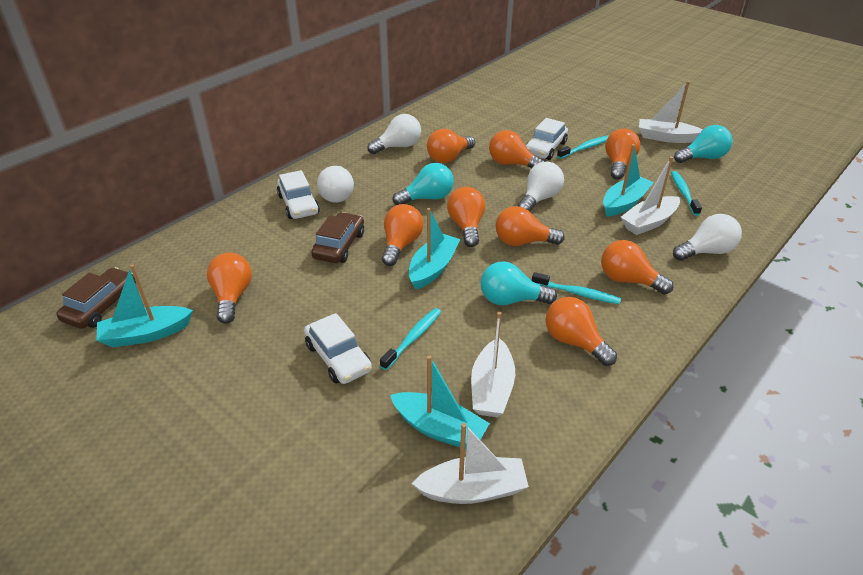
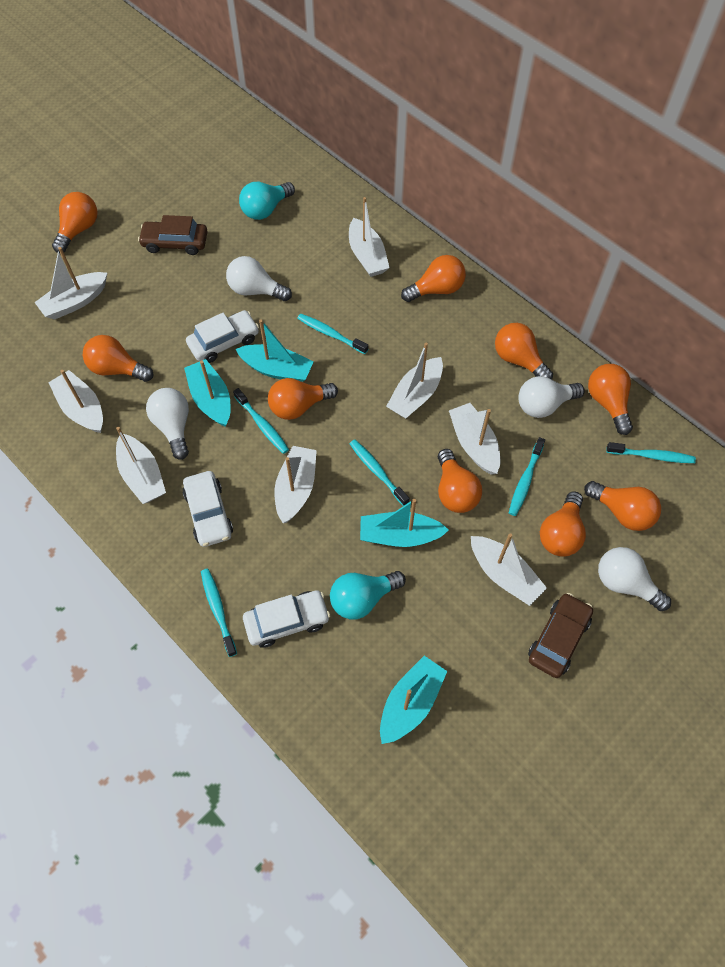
turquoise light bulb: [393,163,454,205] [481,261,557,305] [674,125,732,163] = 3 -> [239,182,295,220] [330,571,406,620] = 2
turquoise toothbrush: [380,308,441,370] [532,272,621,304] [557,136,609,159] [671,171,702,216] = 4 -> [201,569,237,657] [233,388,289,454] [297,314,368,354] [350,440,409,506] [509,437,545,516] [606,442,696,463] = 6
white boat: [412,423,529,504] [471,312,515,417] [621,157,680,235] [639,81,702,143] = 4 -> [34,247,107,320] [48,370,103,433] [116,427,166,504] [275,446,317,523] [349,197,390,277] [386,343,443,419] [449,403,500,475] [471,533,547,606] = 8

